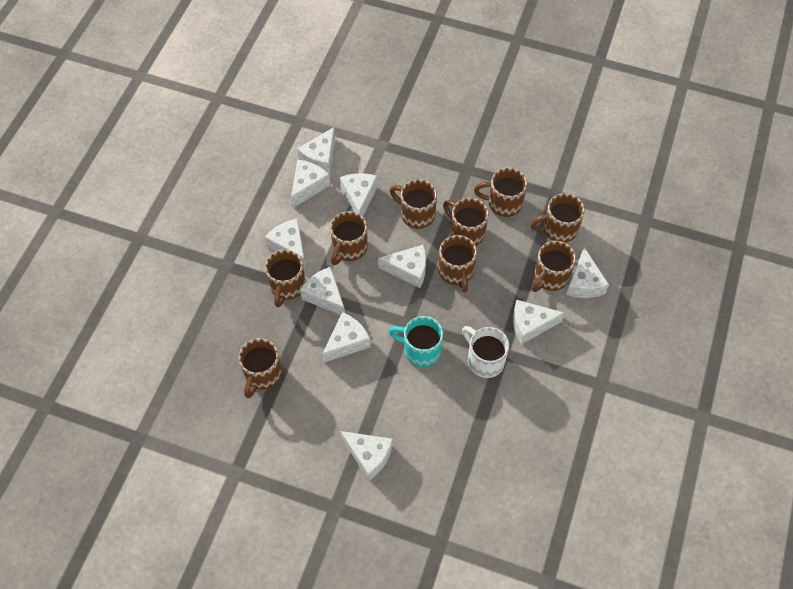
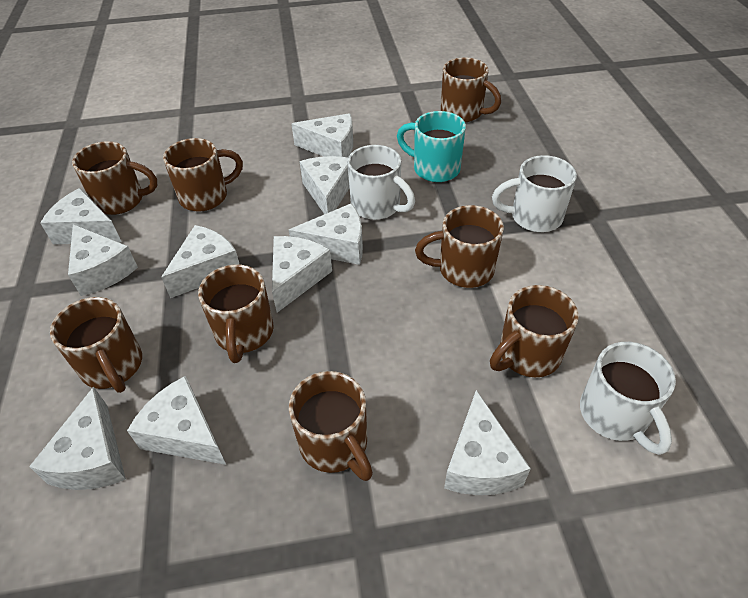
brown mug: [239,338,282,398] [265,250,305,307] [330,211,368,265] [390,179,437,229] [438,235,477,292] [443,198,489,246] [474,168,527,217] [531,193,585,243] [532,241,576,292] = 9 -> [50,297,142,393] [72,141,157,215] [163,138,243,212] [198,264,274,363] [289,371,373,481] [415,205,504,288] [441,58,501,122] [490,285,579,377] = 8
white mug: [462,326,509,378] = 1 -> [347,145,415,220] [492,155,577,232] [580,342,676,455] = 3

